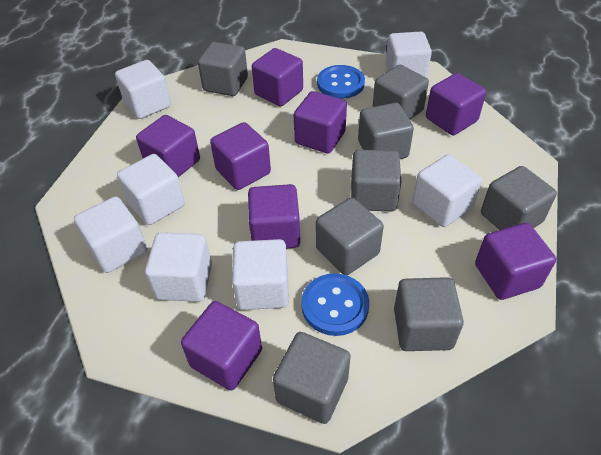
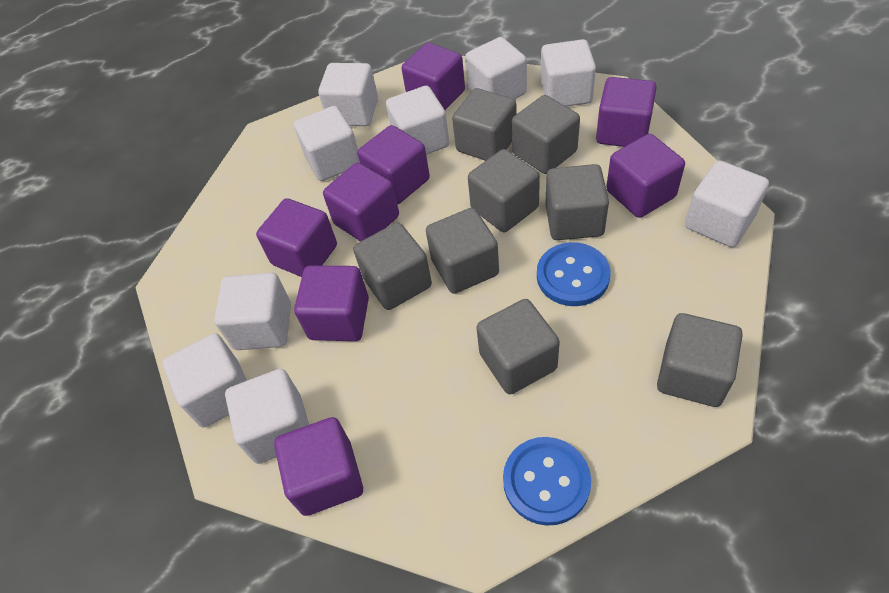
white cube: [74,196,147,273] [115,60,171,119] [117,154,185,225] [145,232,212,302] [232,239,289,310] [386,31,432,78] [412,154,482,227] = 7 -> [163,333,247,428] [214,272,291,350] [225,369,309,464] [294,106,360,181] [318,63,378,126] [386,86,449,155] [465,37,527,99] [540,39,596,107] [685,161,769,247] = 9

